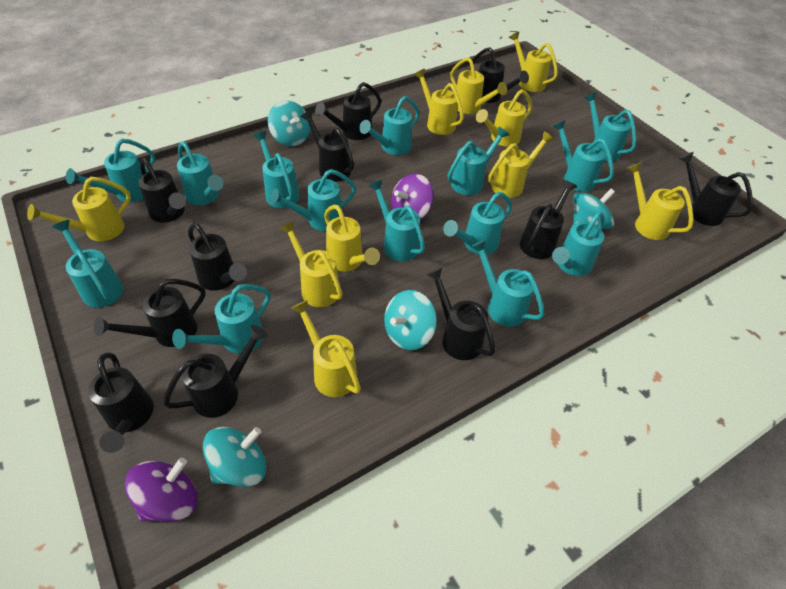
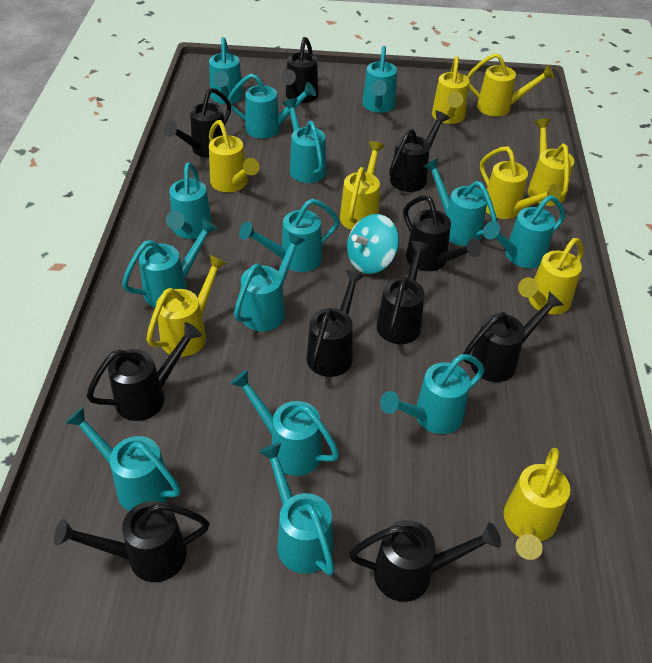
black watering can: [88,352,154,453] [94,279,205,347] [138,158,186,223] [163,325,268,418] [188,223,247,291] [300,110,354,182] [315,82,381,140] [426,267,495,360] [470,47,529,103] [520,180,577,259] [679,152,753,226] = 11 -> [54,501,209,582] [86,322,202,421] [164,88,231,158] [281,37,319,103] [306,270,364,377] [349,520,501,602] [377,241,430,344] [389,111,450,192] [403,195,482,271] [463,291,564,382] = 10
purple spinning top: [125,458,198,522] [391,174,433,220] = 2 -> none = 0
turquoise spinning top: [203,427,266,487] [268,101,310,146] [384,290,437,350] [573,189,615,229] = 4 -> [347,214,399,274] = 1
yellow watering can: [27,177,131,241] [279,221,343,307] [291,300,361,397] [324,205,380,272] [414,69,464,135] [450,57,507,114] [476,89,532,147] [488,131,554,198] [509,32,558,92] [627,162,694,240] = 10 -> [146,255,227,357] [209,120,260,192] [340,141,385,230] [432,56,469,124] [467,53,554,116] [480,146,561,219] [504,448,570,560] [518,238,584,315] [528,119,574,206] = 9

